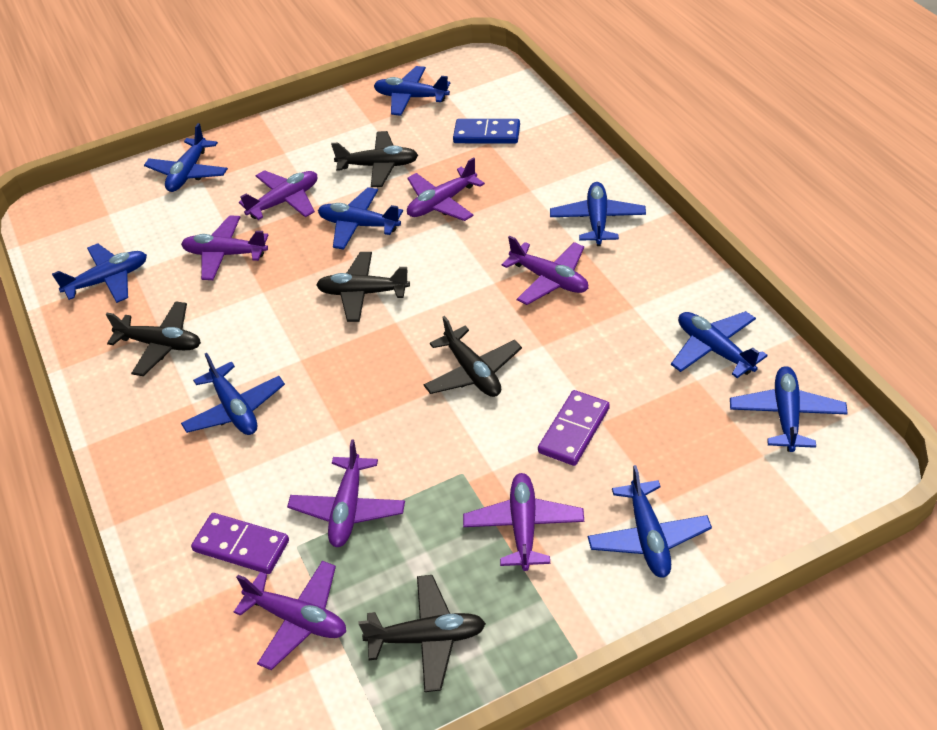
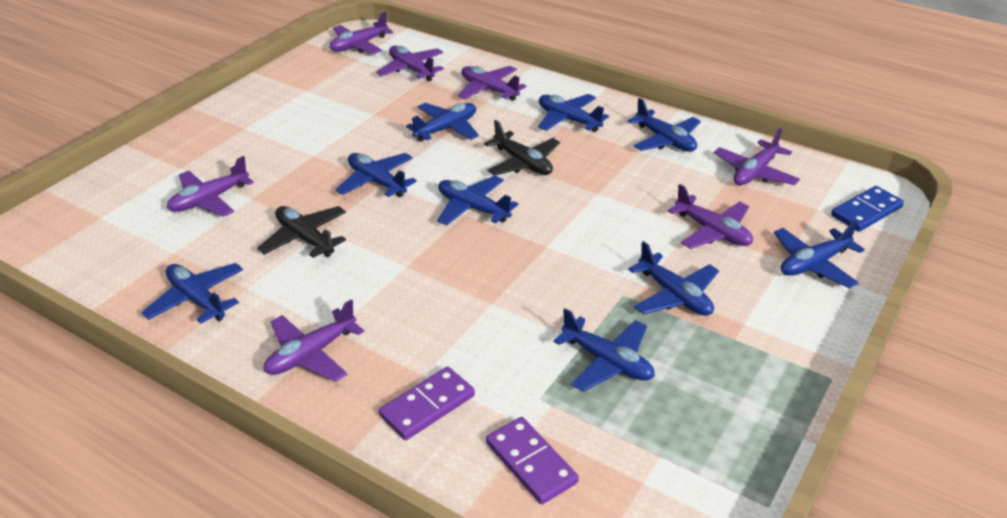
black plane: [106,301,201,376] [316,252,410,322] [331,131,418,187] [359,575,486,692] [424,316,522,397] = 5 -> [257,206,346,258] [484,120,560,176] = 2

